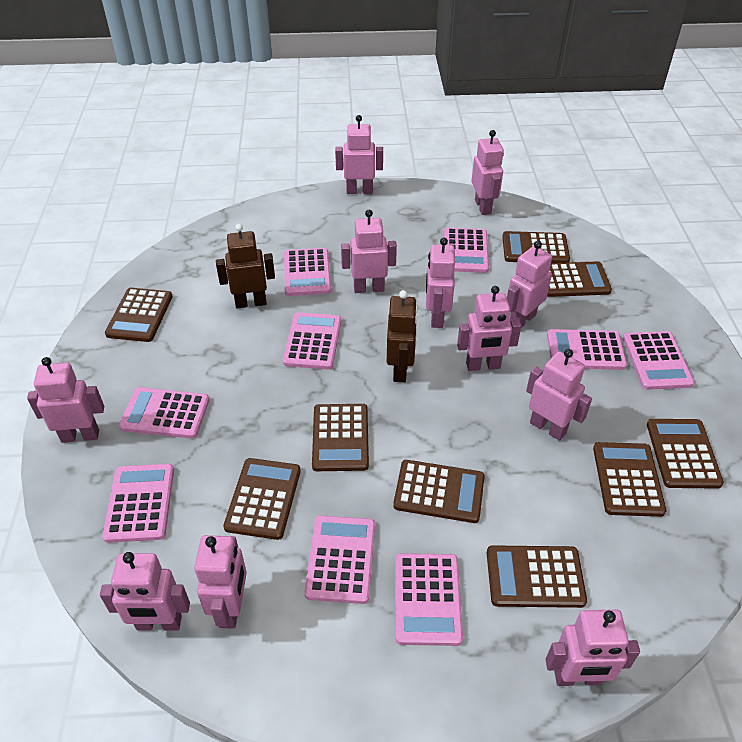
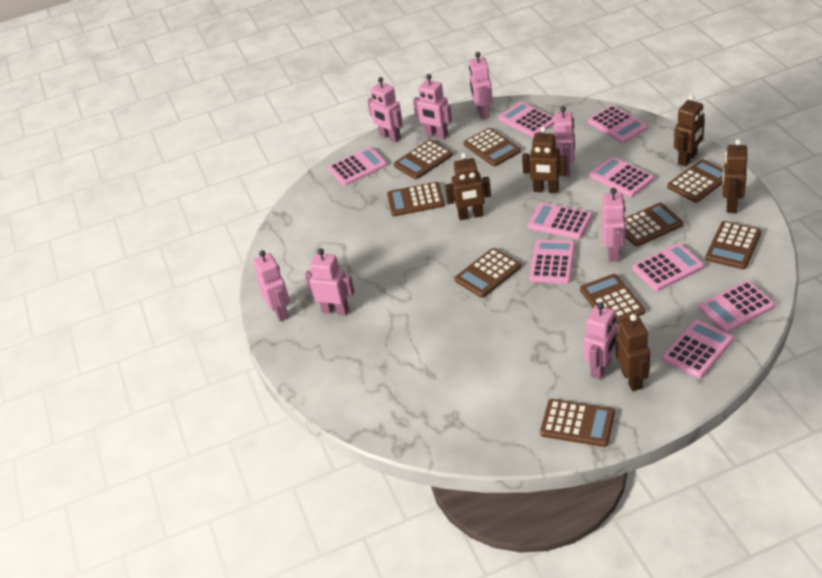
brown robot: [216,224,275,308] [387,290,418,382] = 2 -> [445,153,491,220] [522,127,567,193] [616,314,650,391] [674,95,705,167] [723,139,747,213] = 5
pink robot: [27,357,104,443] [100,552,190,630] [194,535,247,629] [335,115,383,194] [341,210,397,293] [426,238,455,328] [457,286,521,371] [471,130,504,215] [507,241,552,328] [526,349,592,441] [546,609,640,686] = 11 -> [253,250,290,321] [305,248,354,316] [367,77,402,143] [413,74,452,139] [469,52,493,119] [554,106,575,177] [584,303,618,379] [601,188,626,262] = 8

